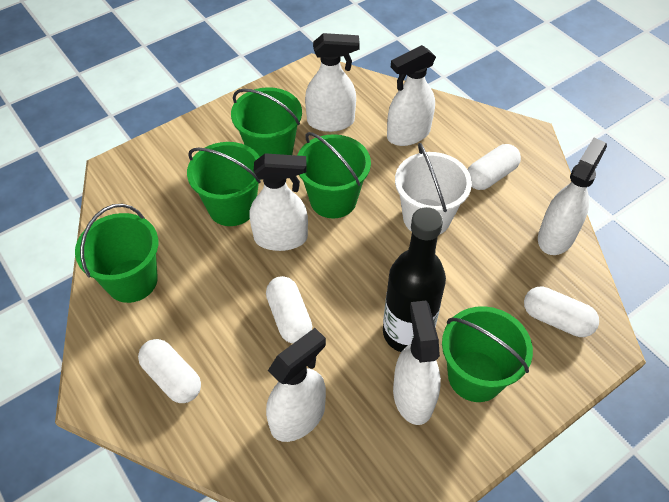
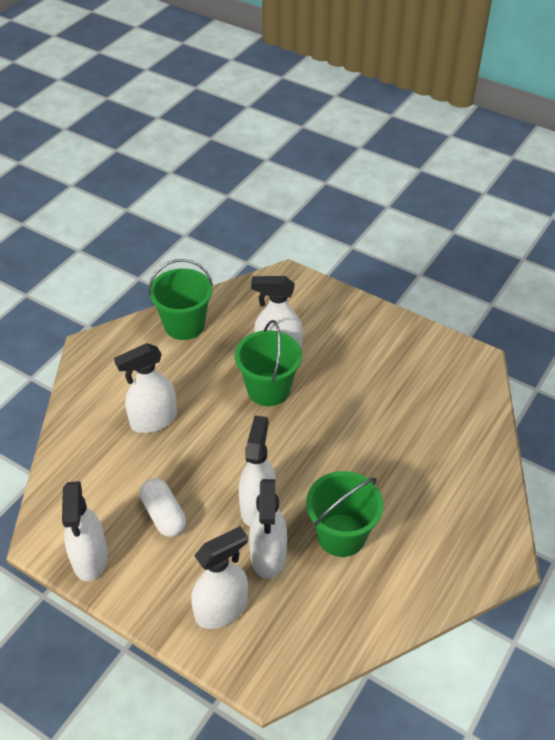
black bottle: [383,207,446,352] = 1 -> none = 0
green bucket: [75,204,158,303] [187,142,261,226] [231,87,302,157] [297,132,371,219] [442,306,533,402] = 5 -> [148,259,213,340] [235,320,302,406] [306,471,384,557] = 3
white bucket: [395,143,472,235] = 1 -> none = 0
white capsule: [138,339,201,403] [266,276,312,344] [468,144,521,190] [524,286,599,337] = 4 -> [140,478,186,537] = 1

